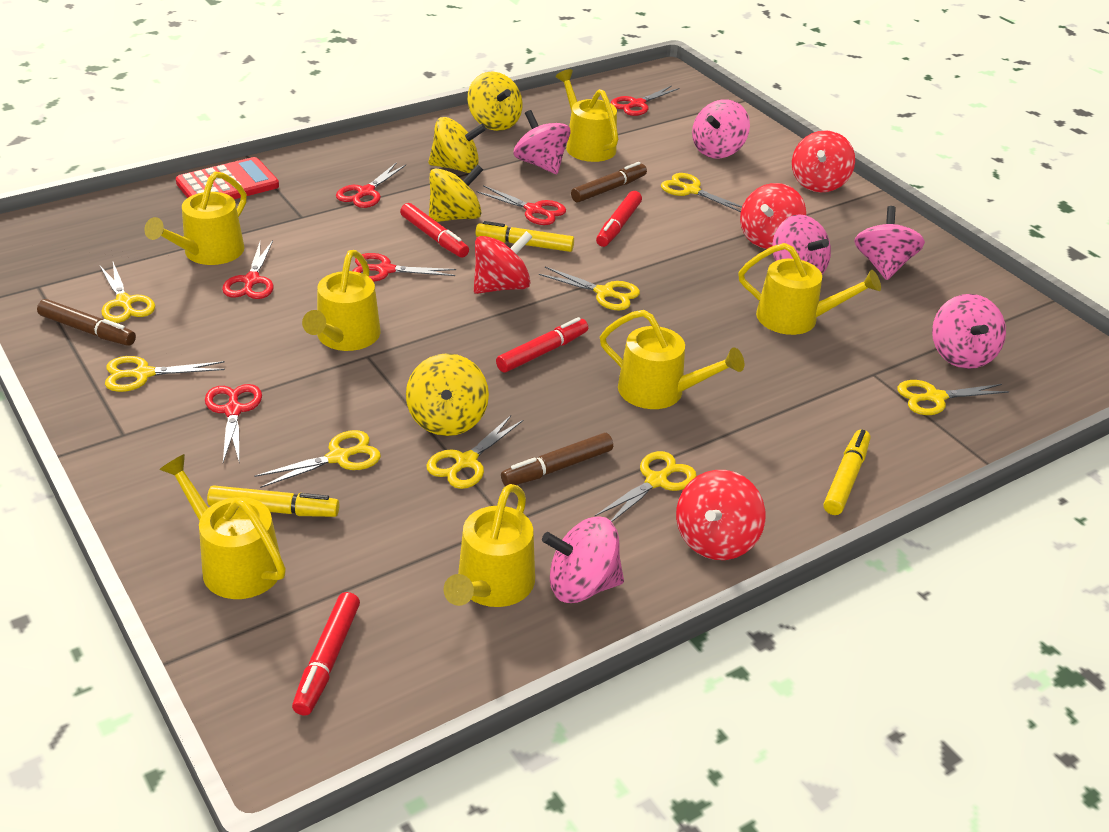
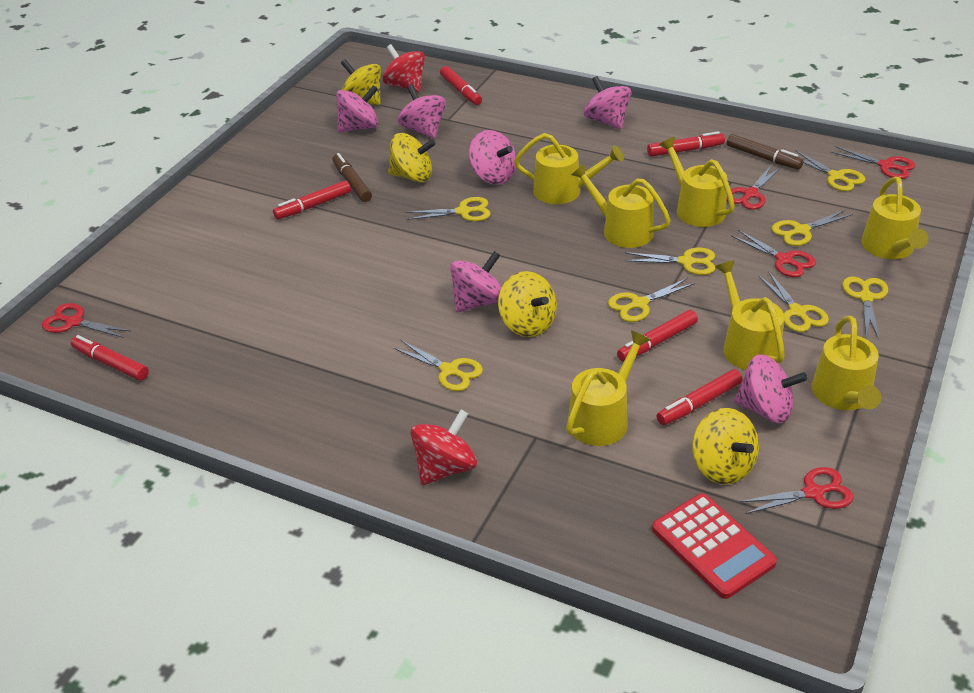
brown marker: [37,299,136,346] [501,433,613,486] [571,162,647,202] = 3 -> [333,153,372,202] [727,134,803,170] = 2
red marker: [292,592,360,716] [400,203,469,258] [496,317,588,373] [596,191,642,247] = 4 -> [71,335,149,381] [273,180,351,219] [440,66,482,105] [617,310,698,362] [647,131,725,157] [656,369,743,425] = 6
red scissors: [205,384,262,462] [222,240,274,299] [336,163,406,208] [353,253,456,282] [476,185,566,225] [611,86,679,116] = 6 -> [42,303,131,338] [727,166,781,210] [731,230,816,277] [739,467,854,514] [831,146,915,179] = 5
red spinning top: [474,231,532,294] [676,470,765,560] [740,183,806,249] [792,130,855,192] = 4 -> [383,44,425,92] [411,410,477,485] = 2
yellow marker: [207,485,339,517] [475,221,574,252] [824,429,870,515] = 3 -> none = 0

